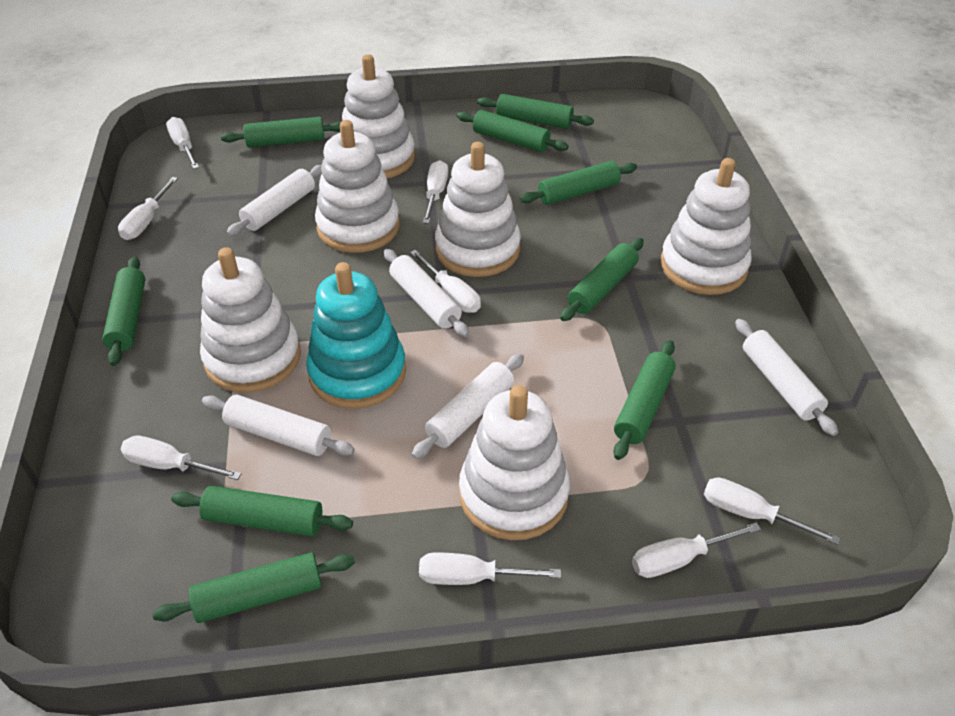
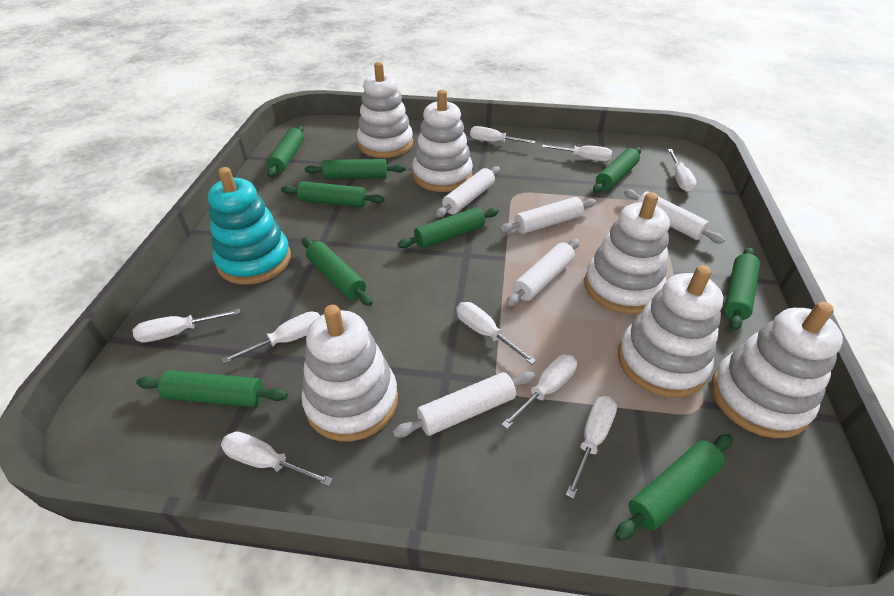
white screwdriver: [118,177,178,240] [121,436,242,480] [166,117,199,169] [410,250,481,313] [419,553,561,585] [423,160,448,224] [632,522,761,578] [704,477,840,545] = 8 -> [132,309,240,343] [221,311,320,364] [221,431,333,486] [456,302,537,364] [470,126,536,144] [501,355,577,429] [542,145,612,161] [566,396,617,499] [668,149,697,192] = 9

